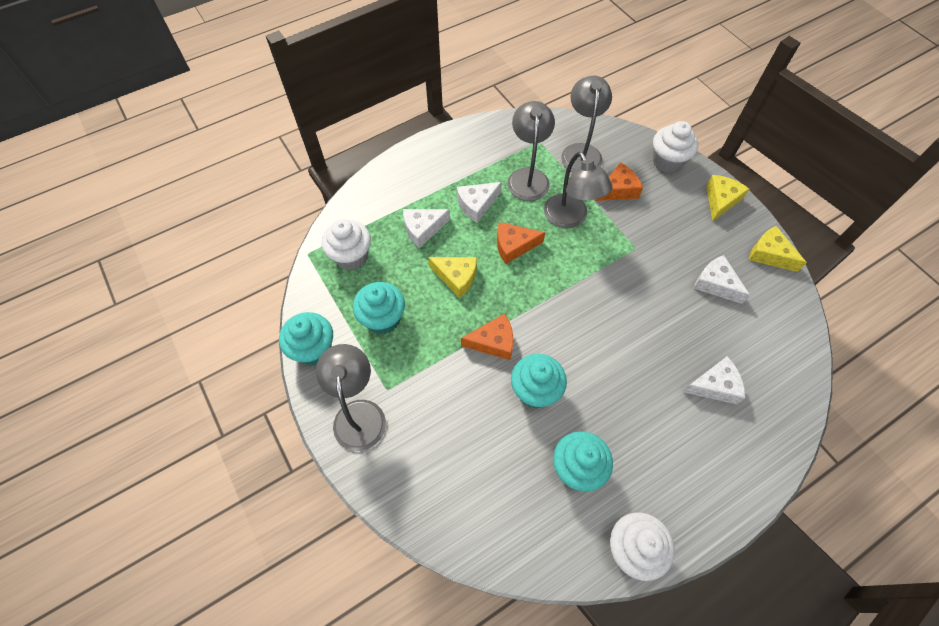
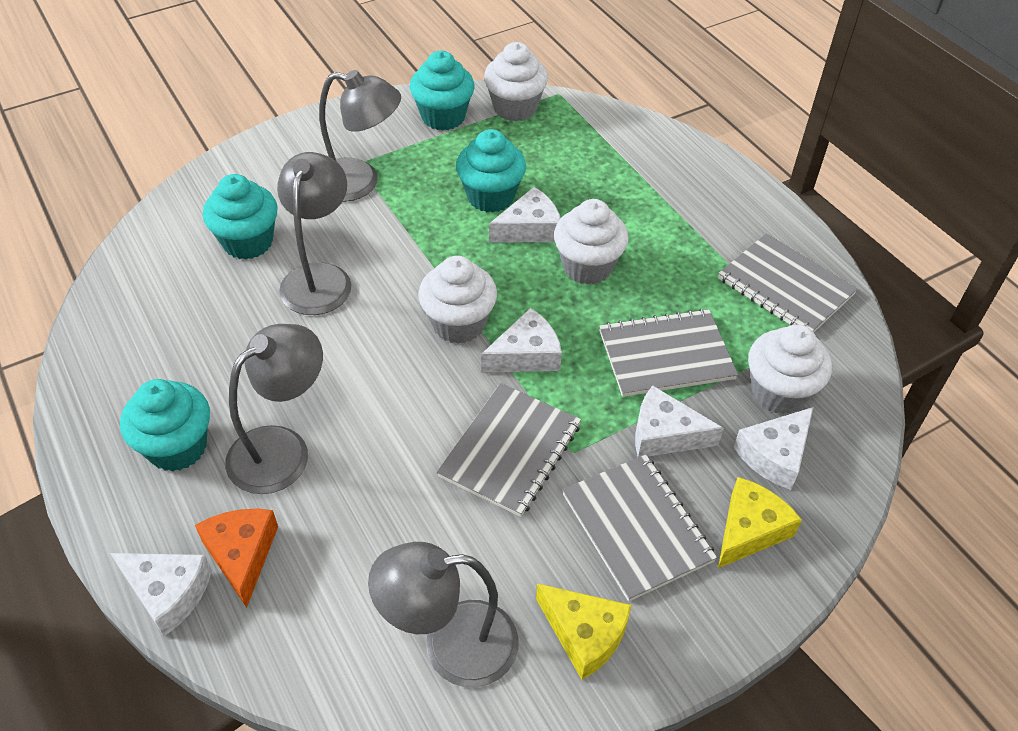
grey notebook: none = 0 -> [437,383,581,517] [562,454,717,602] [599,309,738,397] [718,233,858,332] = 4
orange cheese: [461,314,513,360] [497,222,545,264] [595,162,643,201] = 3 -> [195,509,278,608] = 1
white cheese: [403,209,450,248] [457,182,502,223] [683,356,745,404] [694,255,750,304] = 4 -> [110,553,212,636] [481,308,562,372] [489,187,560,242] [635,385,724,457] [733,407,813,490] = 5
white cupcake: [321,219,371,270] [610,512,675,581] [653,121,698,173] = 3 -> [418,256,497,344] [484,42,548,121] [554,199,628,285] [748,325,832,414] = 4
yellow cheese: [428,257,477,298] [706,175,749,221] [749,226,807,272] = 3 -> [536,583,632,680] [718,477,802,568] = 2

